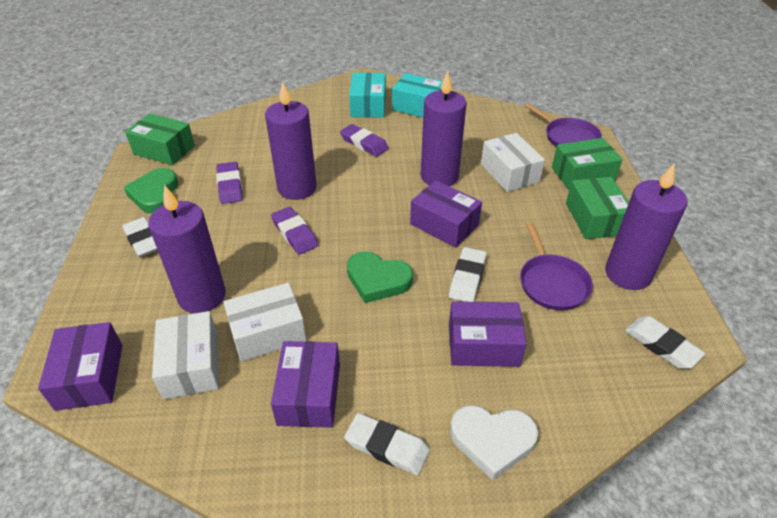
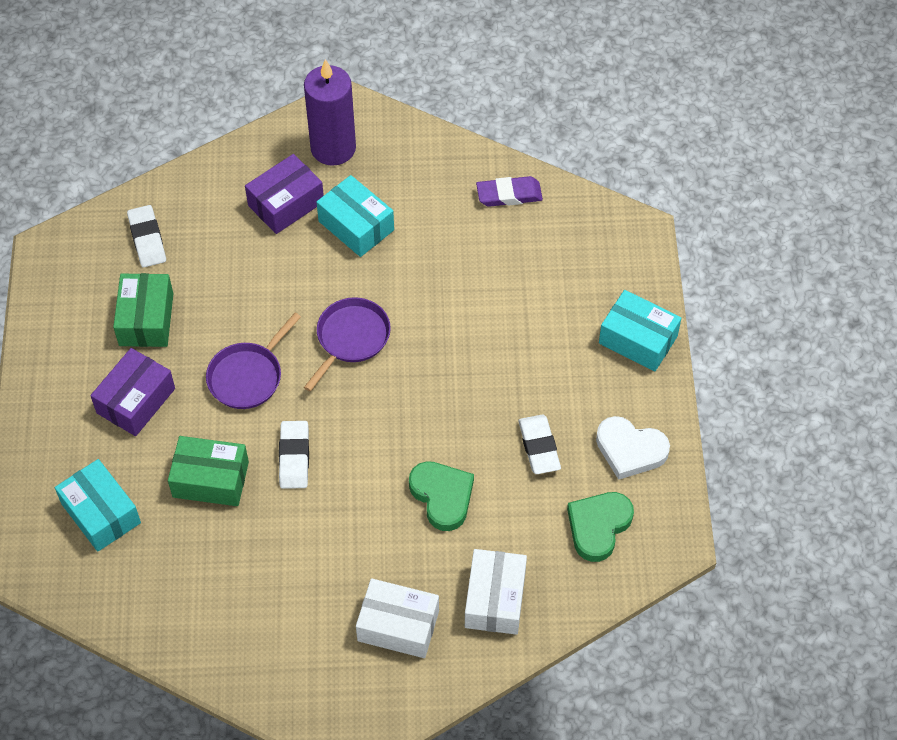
green box: [125,113,195,165] [552,138,623,190] [566,177,629,239] = 3 -> [113,273,174,347] [168,436,249,506] = 2
purple box: [38,322,122,411] [271,341,340,428] [410,180,482,248] [449,301,527,367] = 4 -> [91,348,175,436] [245,154,324,234] = 2
purple candle: [148,185,226,313] [265,81,317,200] [421,71,466,186] [605,164,687,290] = 4 -> [304,59,356,166] = 1
purple eraser: [216,162,243,204] [271,207,318,255] [340,124,389,157] = 3 -> [476,176,543,207] = 1
turquoise box: [349,73,386,118] [392,73,443,117] = 2 -> [55,459,141,551] [316,175,394,257] [599,290,681,371] = 3
white box: [152,311,219,399] [223,283,306,362] [481,133,545,192] = 3 -> [356,578,439,658] [465,549,527,635] = 2
white eraser: [122,217,157,257] [344,413,430,475] [449,247,487,302] [625,316,705,369] = 4 -> [127,205,166,267] [279,421,309,489] [518,415,561,474] = 3

